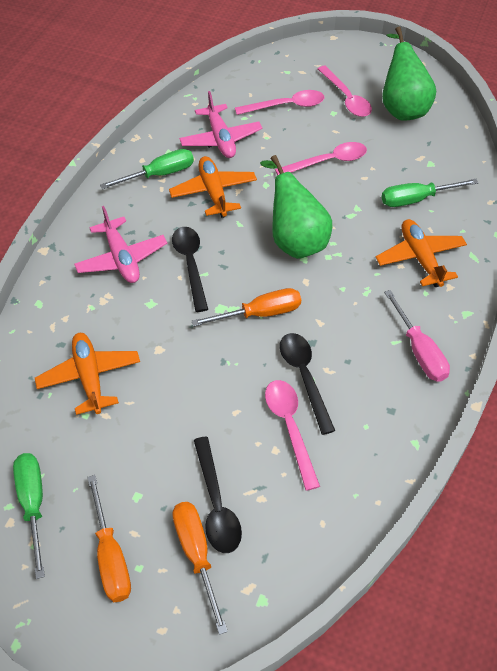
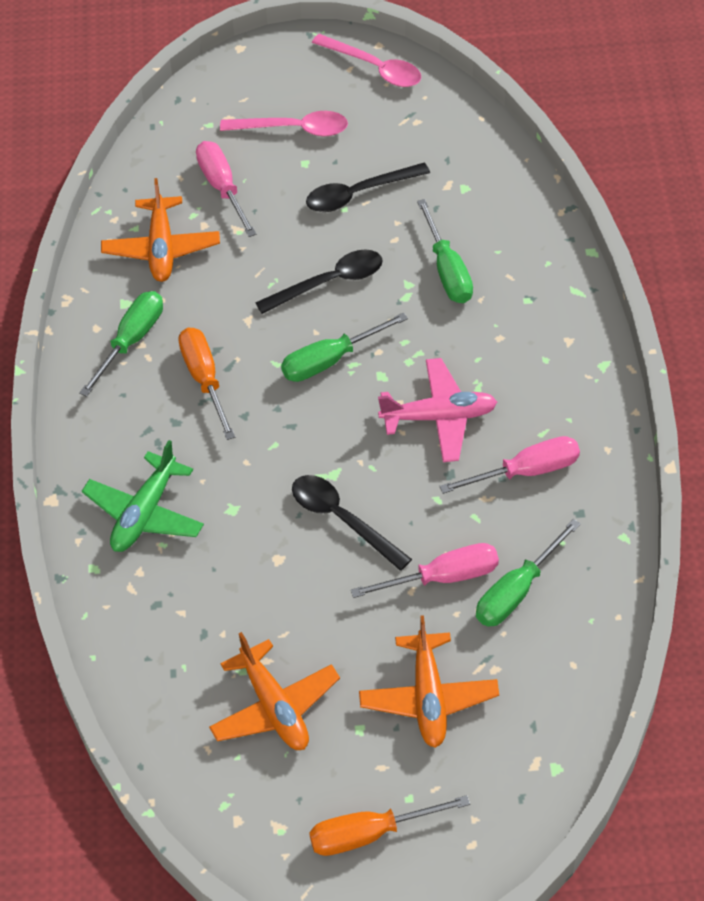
green pear: [260,155,332,259] [382,27,436,121] = 2 -> none = 0
green plane: none = 0 -> [82,440,204,552] = 1
green screwdriver: [13,453,45,579] [100,149,194,189] [382,179,478,207] = 3 -> [79,291,163,397] [281,313,408,382] [417,199,473,303] [476,519,581,627] = 4
orange screwdriver: [87,475,131,602] [172,502,228,635] [192,288,301,327] = 3 -> [178,328,235,440] [309,795,470,856] = 2
pink plane: [74,206,167,283] [179,91,262,158] = 2 -> [378,358,497,462] = 1
pink screwdriver: [384,290,450,381] = 1 -> [196,141,256,237] [351,543,499,598] [439,436,580,494] = 3
pink spoon: [235,90,324,115] [265,380,320,491] [275,142,367,175] [318,66,372,117] = 4 -> [220,111,348,136] [312,34,421,87] = 2

